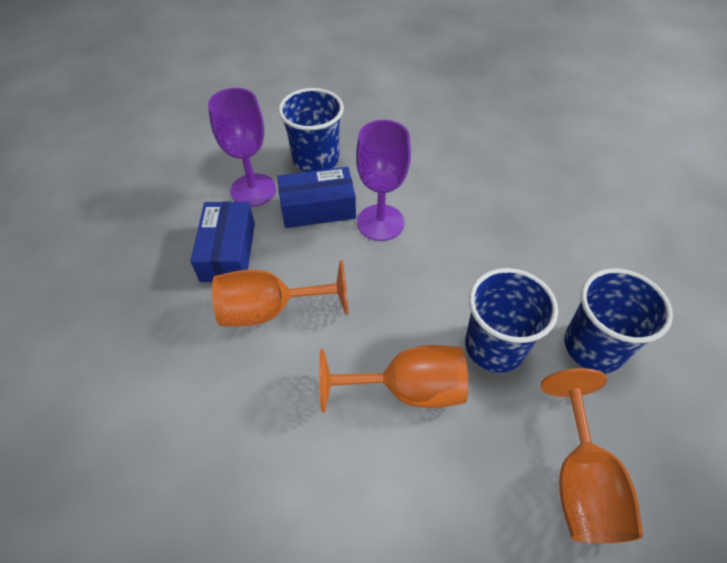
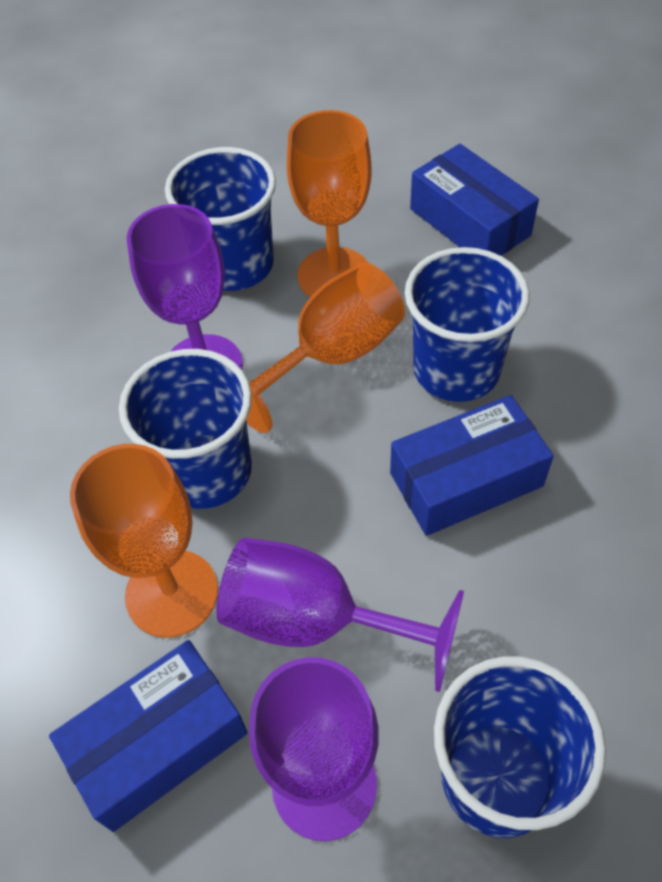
blue box: [191,201,255,282] [277,167,356,228] = 2 -> [49,640,247,832] [390,395,554,536] [410,144,539,256] = 3
blue cup: [278,88,344,172] [465,268,558,373] [564,268,673,373] = 3 -> [119,349,252,509] [165,147,276,291] [405,247,530,402] [434,656,606,838] = 4
purple goblet: [208,88,276,207] [356,120,411,241] = 2 -> [127,204,243,370] [216,538,464,692] [249,657,379,841] = 3

